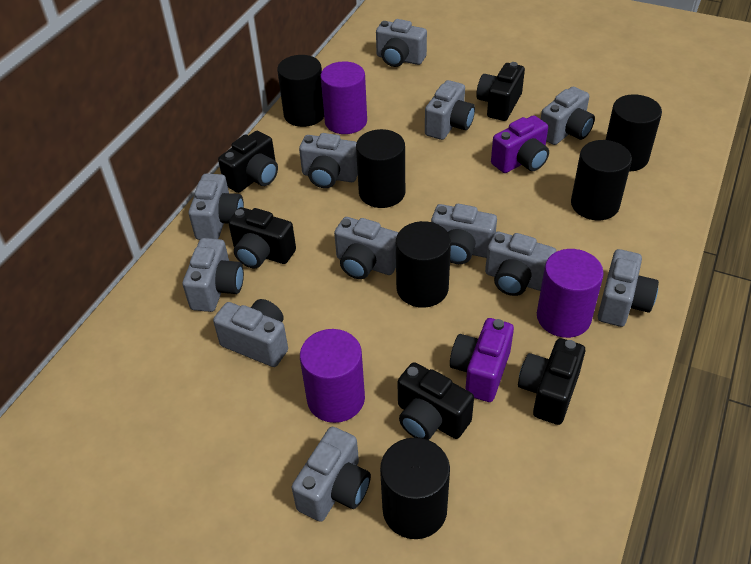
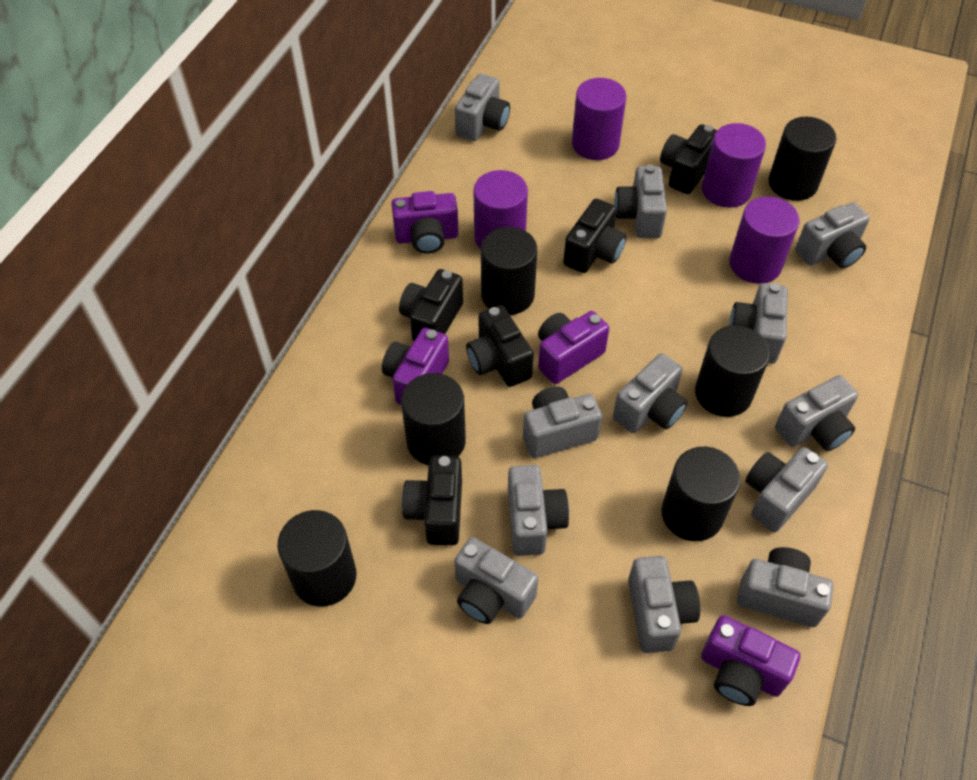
purple camera: [450,318,514,402] [491,115,549,173] = 2 -> [382,328,449,405] [391,191,459,254] [538,311,609,384] [701,615,800,706] = 4
purple cylinder: [300,329,365,423] [320,61,367,134] [537,249,604,338] = 3 -> [473,170,528,249] [572,78,626,160] [702,123,766,208] [729,196,799,284] = 4

